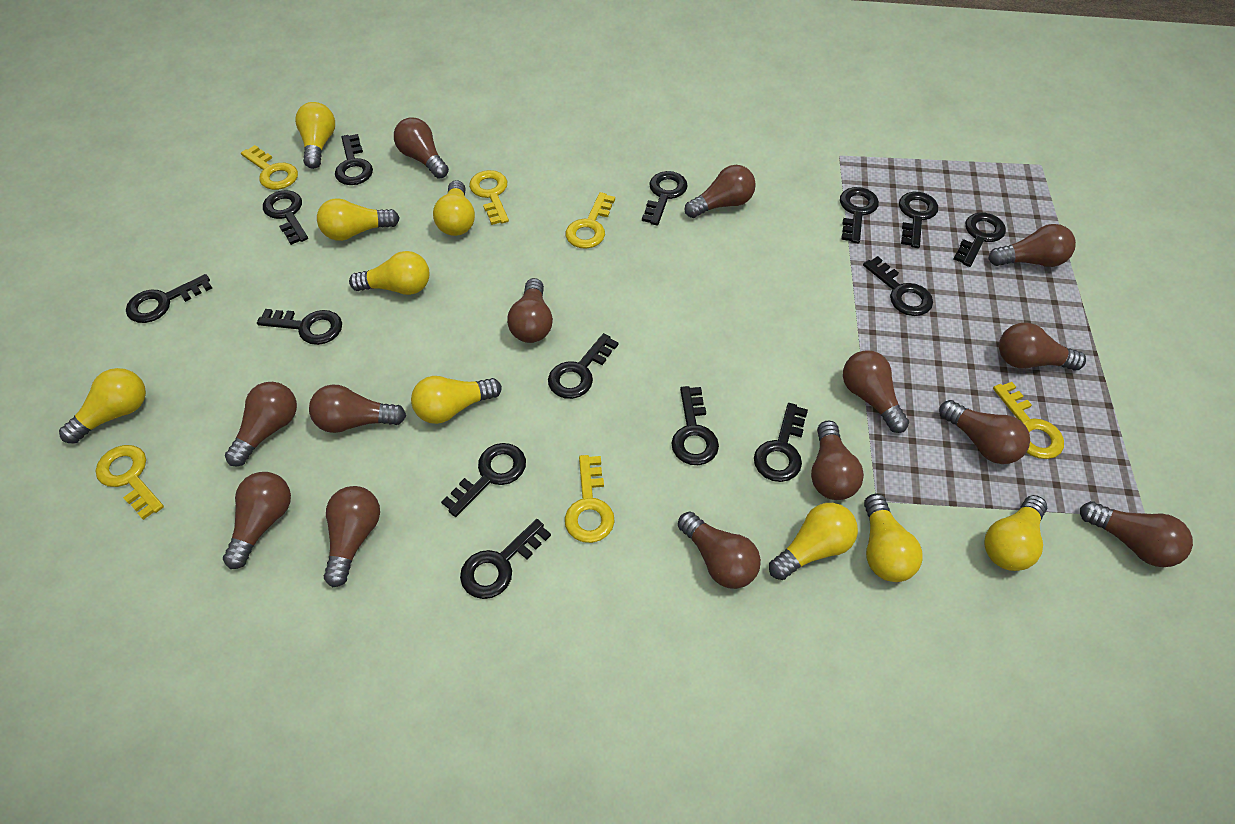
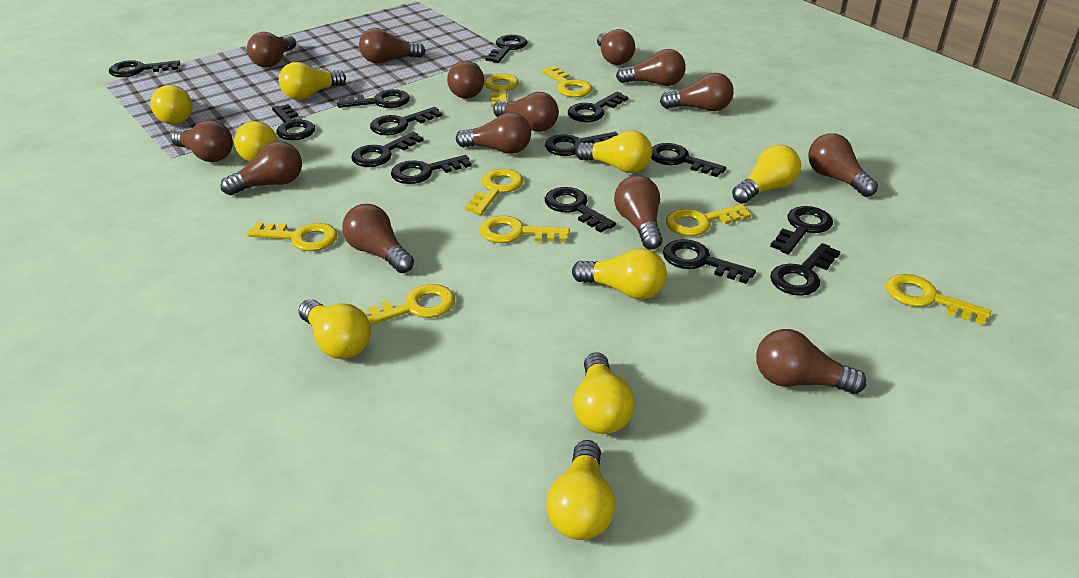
yellow key: [96,445,164,520] [241,145,298,190] [469,170,509,225] [565,455,615,543] [566,192,615,249] [993,382,1064,459] = 6 -> [247,222,338,251] [361,284,455,326] [465,169,523,215] [480,215,570,243] [484,74,519,107] [542,66,592,97] [666,204,751,236] [886,274,991,325] = 8

